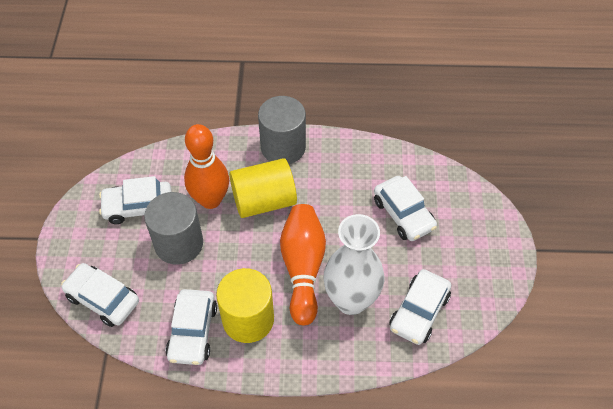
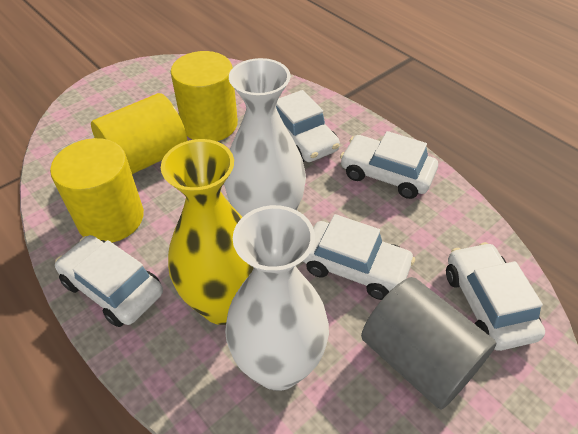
grey cylinder: [144,192,203,265] [258,96,306,164] = 2 -> [361,277,497,409] = 1
orange bowling pin: [184,124,229,209] [280,204,326,325] = 2 -> none = 0
white vase: [324,214,384,315] = 1 -> [224,58,306,217] [225,205,329,391] = 2
yellow cylinder: [216,268,274,343] [229,158,297,218] = 2 -> [50,138,144,243] [91,93,188,174] [171,51,238,141] = 3
yellow vase: none = 0 -> [161,139,254,325] = 1

